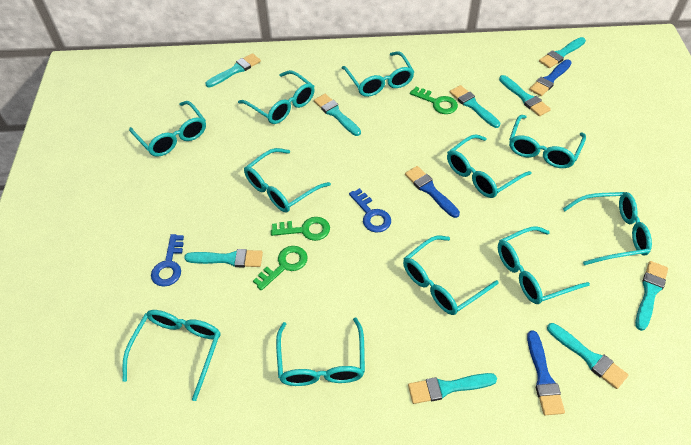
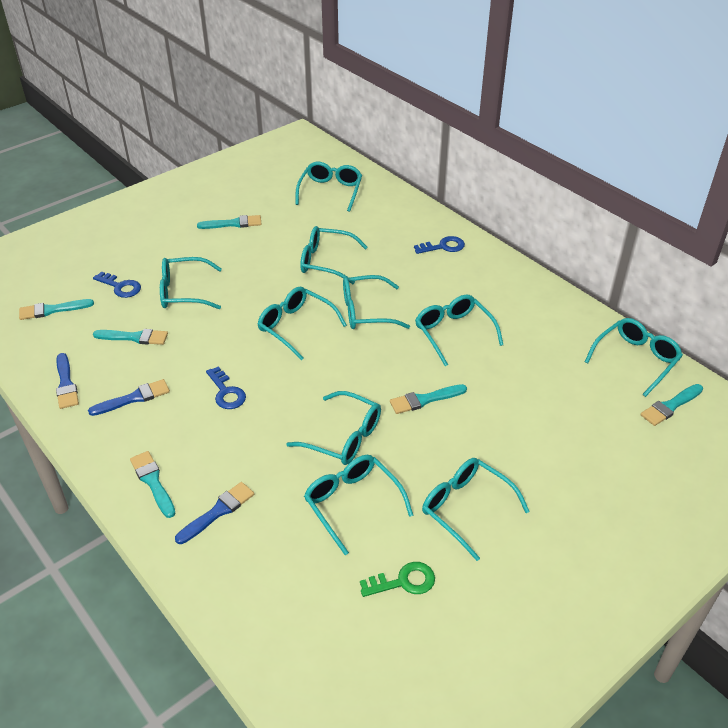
blue key: [151,234,184,287] [349,188,391,233] = 2 -> [93,271,141,298] [206,366,246,409] [414,236,465,254] = 3
green key: [253,246,308,291] [271,217,330,241] [410,87,458,114] = 3 -> [360,562,435,597] = 1
turquoise brush: [184,249,263,267] [205,53,261,87] [314,94,361,136] [408,373,497,404] [450,85,500,128] [499,75,551,116] [539,37,586,68] [547,323,628,389] [635,261,668,331] = 9 -> [19,299,94,320] [93,329,168,345] [130,451,176,518] [197,215,261,229] [390,384,467,414] [640,384,703,426] = 6
turquoise glasses: [123,310,221,401] [129,101,206,157] [238,70,315,124] [244,148,331,212] [276,317,365,386] [342,51,414,97] [403,236,499,315] [447,134,531,198] [498,227,590,304] [509,115,586,168] [563,192,652,265] = 11 -> [160,257,222,309] [258,287,347,360] [286,391,381,465] [295,162,362,212] [300,226,368,284] [304,455,413,555] [343,275,410,329] [415,295,503,366] [422,458,530,561] [585,318,683,397] = 10

